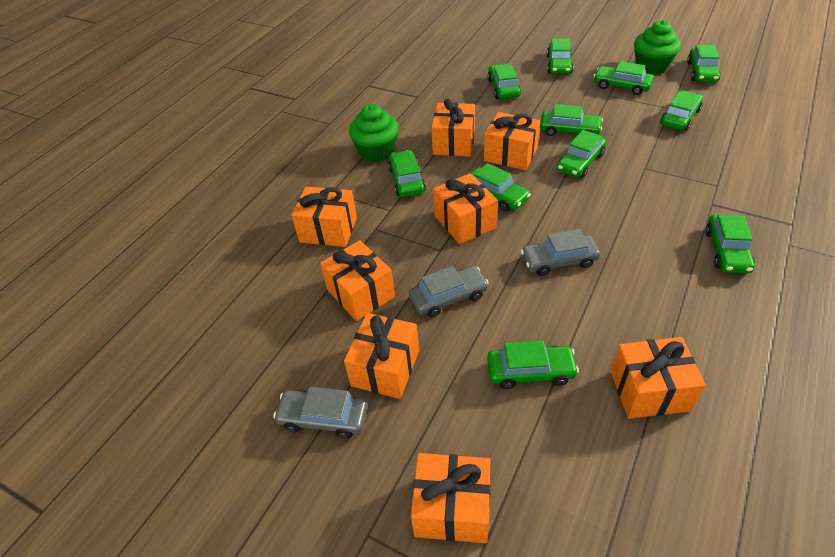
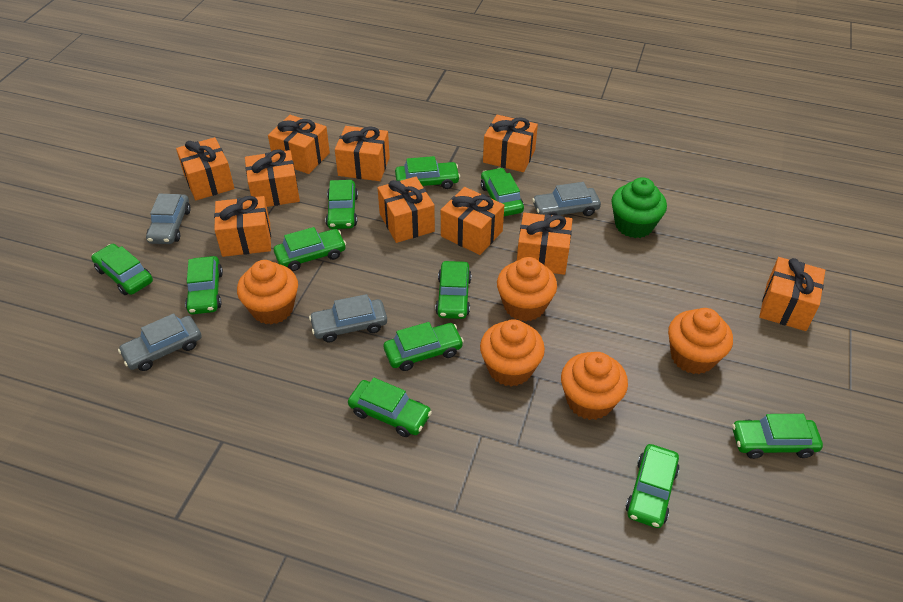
green cupcake: [349,104,399,162] [634,20,681,75] = 2 -> [611,177,667,238] = 1
grey car: [273,387,368,439] [409,266,489,317] [521,229,600,276] = 3 -> [118,313,201,371] [146,194,191,244] [309,294,387,343] [532,182,601,216] = 4
orange cupcake: none = 0 -> [237,260,298,325] [480,319,545,387] [497,257,557,322] [561,352,628,420] [668,308,733,374] = 5
orange gift: [292,187,357,247] [320,240,395,321] [344,313,419,399] [411,453,491,543] [431,99,475,157] [433,173,498,244] [484,112,540,170] [611,337,706,419] = 8 -> [176,137,234,200] [214,196,271,257] [245,149,300,207] [268,115,330,174] [335,126,390,181] [378,177,435,243] [441,187,504,255] [483,115,538,172] [517,213,572,275] [759,257,825,331] = 10

